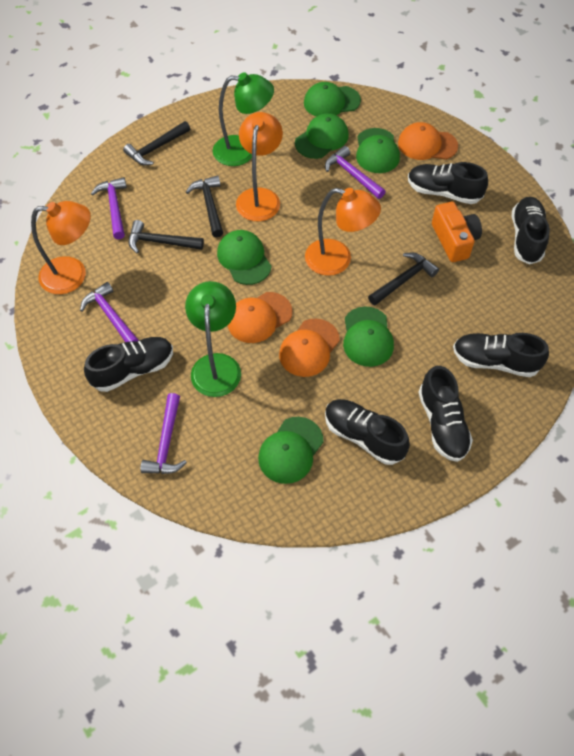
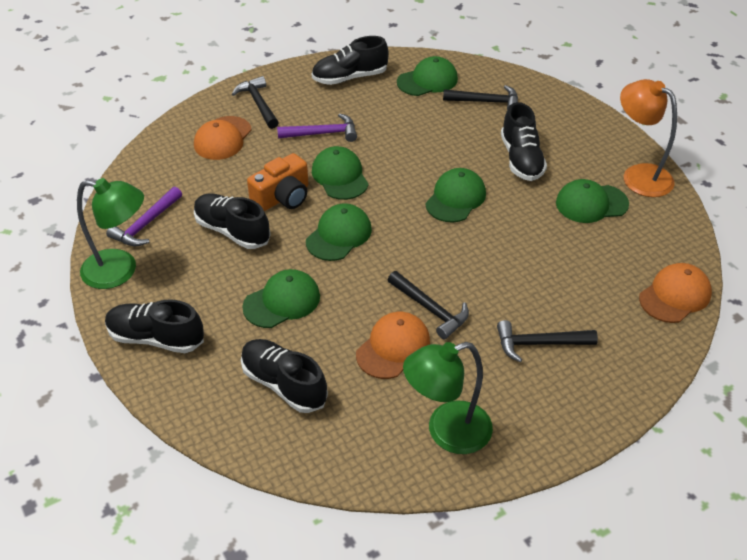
black shoe: [84,337,173,392] [325,399,410,465] [408,162,488,204] [418,366,473,462] [453,333,549,377] [512,197,550,265] = 6 -> [105,299,204,353] [194,193,271,249] [241,339,328,413] [312,36,389,85] [501,102,547,181] = 5
orange lamp: [31,201,91,294] [236,112,283,221] [305,188,381,276] = 3 -> [620,79,677,197] = 1
purple hammer: [80,282,139,342] [91,177,127,239] [140,393,187,474] [325,146,386,199] = 4 -> [106,187,182,246] [277,113,357,142] = 2

